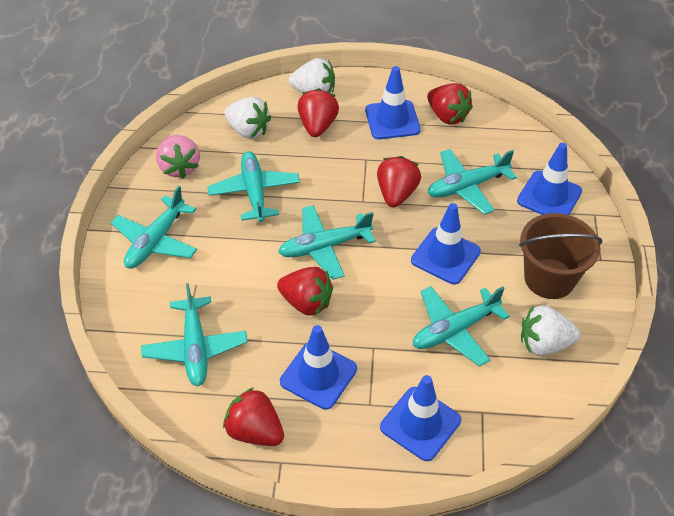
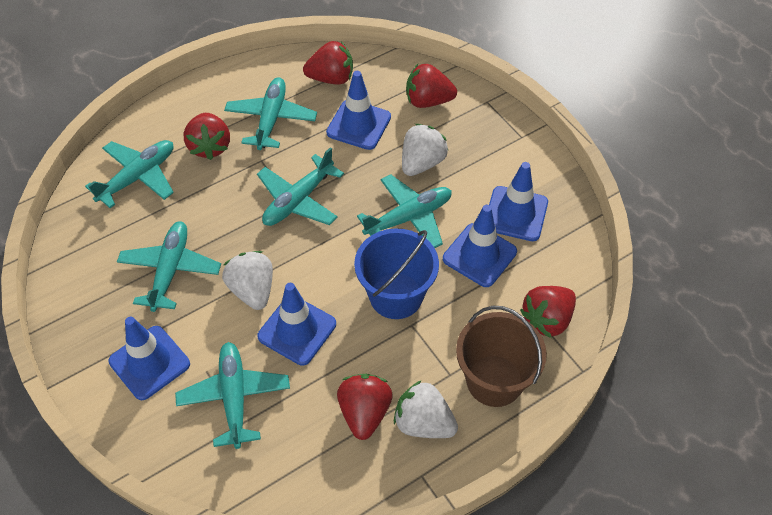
blue bucket: none = 0 -> [354,228,439,319] = 1
pink strawberry: [156,135,200,179] = 1 -> none = 0

